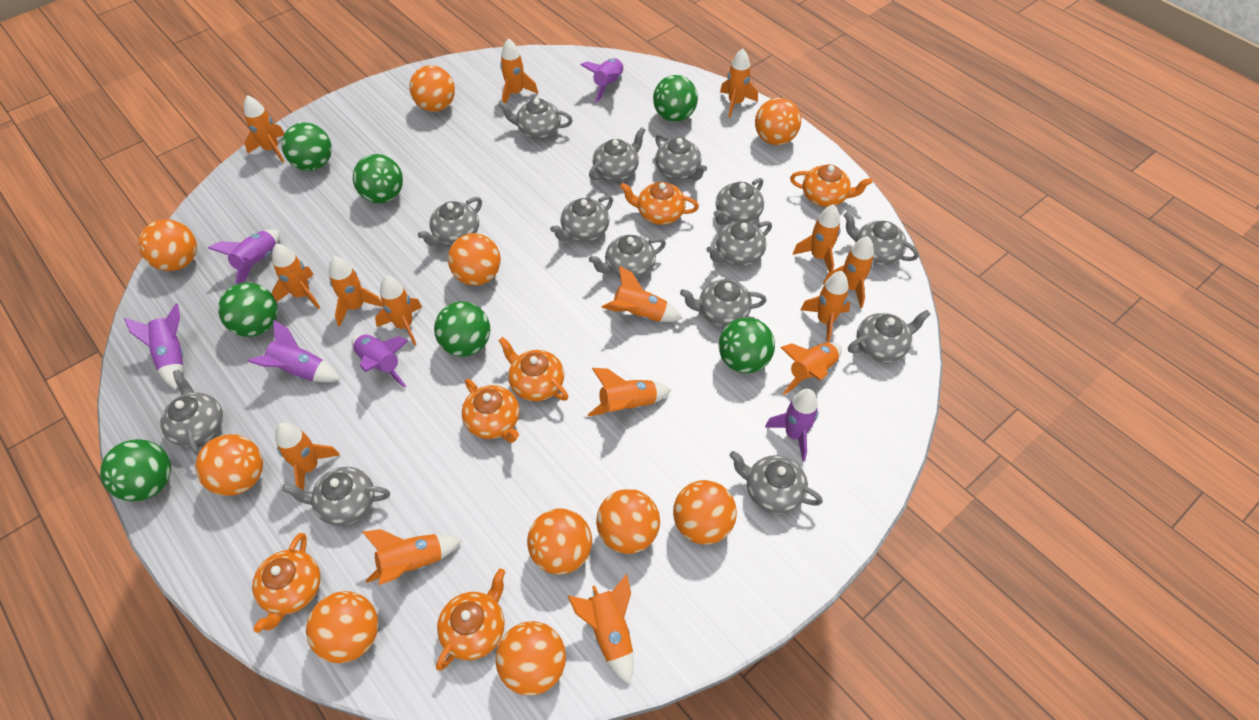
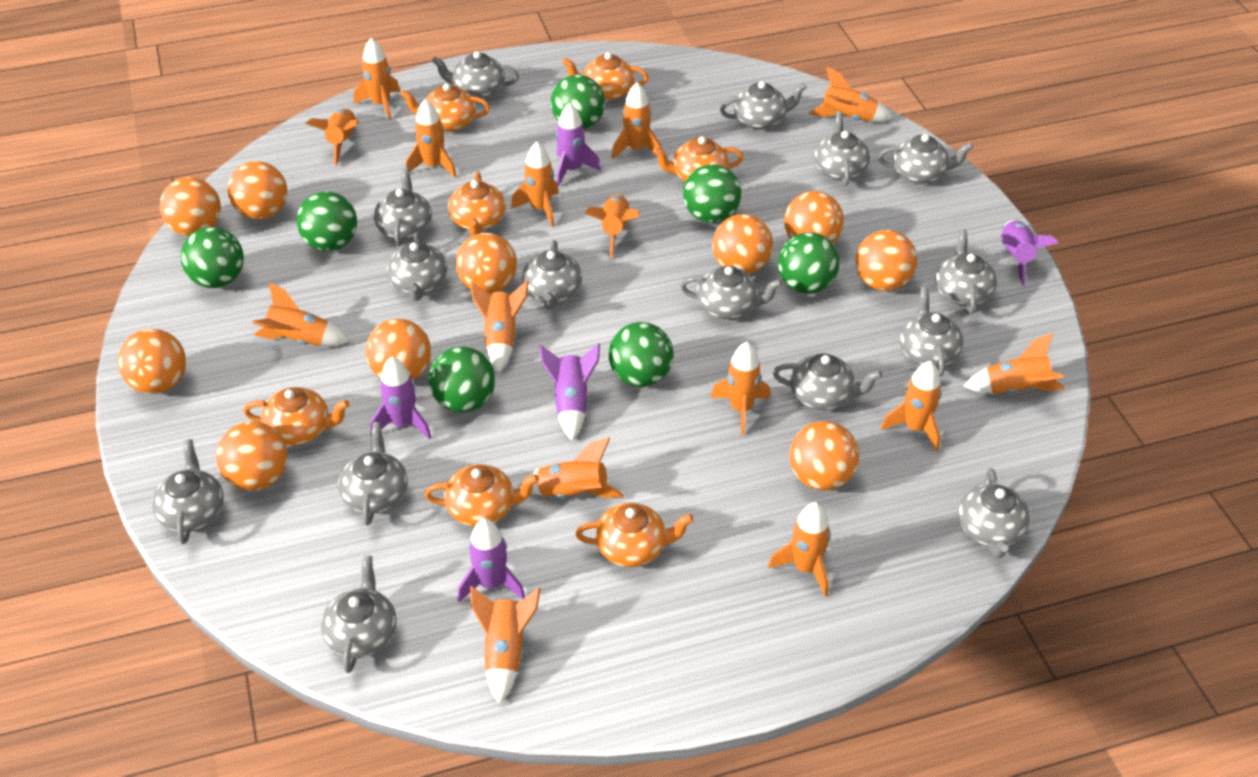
grey teapot: [160,370,223,455] [282,467,390,526] [418,197,482,246] [498,98,573,139] [550,195,613,242] [589,127,646,181] [589,235,666,279] [655,134,707,180] [680,279,767,327] [706,221,772,266] [714,178,764,225] [729,451,823,514] [843,212,919,265] [848,310,931,362] = 14 -> [152,439,224,544] [321,555,397,673] [338,422,408,526] [374,167,432,246] [387,232,447,301] [432,51,519,99] [522,240,582,309] [680,266,782,319] [720,81,807,130] [773,354,882,410] [814,111,870,186] [878,134,973,184] [899,286,963,376] [935,229,997,314] [958,468,1030,558] = 15
orange teapot: [252,533,320,633] [436,569,505,671] [462,379,519,442] [498,337,568,401] [620,182,699,225] [790,164,872,207] = 6 -> [243,387,350,446] [400,83,490,132] [424,464,539,526] [448,172,506,235] [562,53,649,100] [575,502,694,567] [653,136,744,182] = 7
purple rocket: [124,303,183,389] [208,229,280,285] [247,320,340,382] [352,334,409,388] [581,58,624,103] [765,389,818,461] = 6 -> [370,357,431,439] [457,518,525,602] [539,343,600,441] [556,103,601,187] [1000,220,1058,286] = 5

